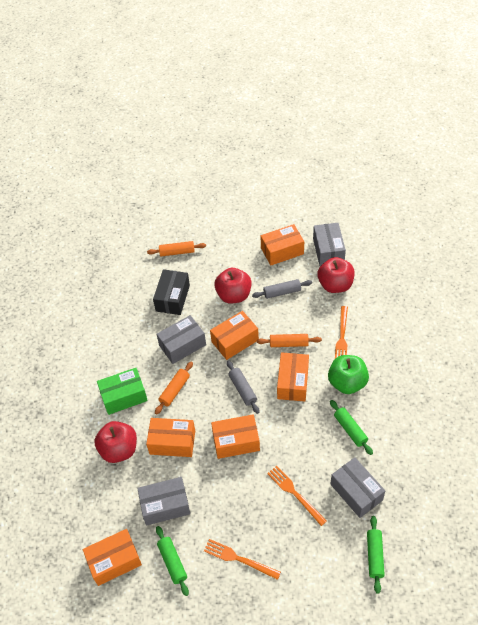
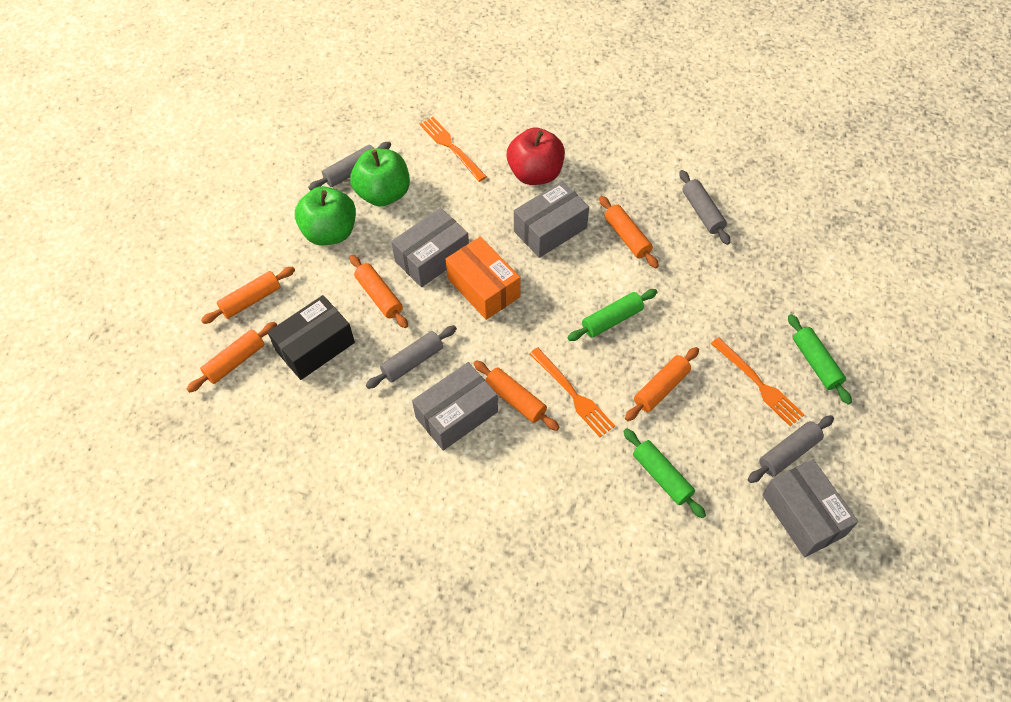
green apple: [328,355,369,394] = 1 -> [295,186,356,246] [350,149,410,207] = 2
green box: [97,368,148,415] = 1 -> none = 0
grey rolling pin: [227,360,259,414] [252,279,312,299] = 2 -> [308,142,391,191] [366,325,457,389] [679,170,731,245] [748,415,834,483] = 4
orange box: [83,529,142,586] [146,418,195,457] [210,311,259,360] [211,414,260,459] [260,224,304,266] [277,352,309,401] = 6 -> [445,237,520,320] = 1
orange rolling pin: [147,241,206,256] [155,362,193,414] [257,334,322,347] = 3 -> [187,322,277,393] [201,267,295,324] [350,255,408,328] [473,360,559,431] [599,196,659,268] [625,347,699,421] = 6
red apple: [94,421,137,463] [214,268,252,303] [317,257,355,293] = 3 -> [507,127,565,185] = 1

